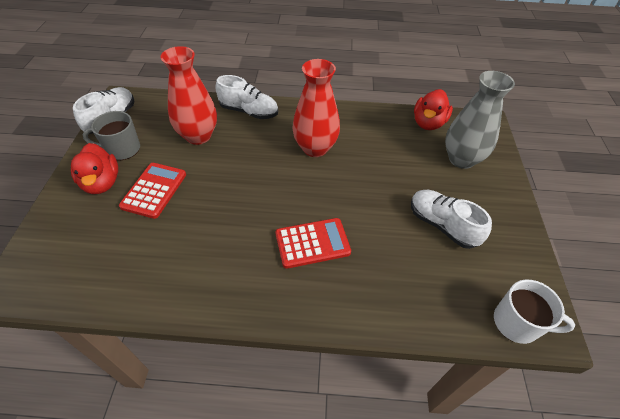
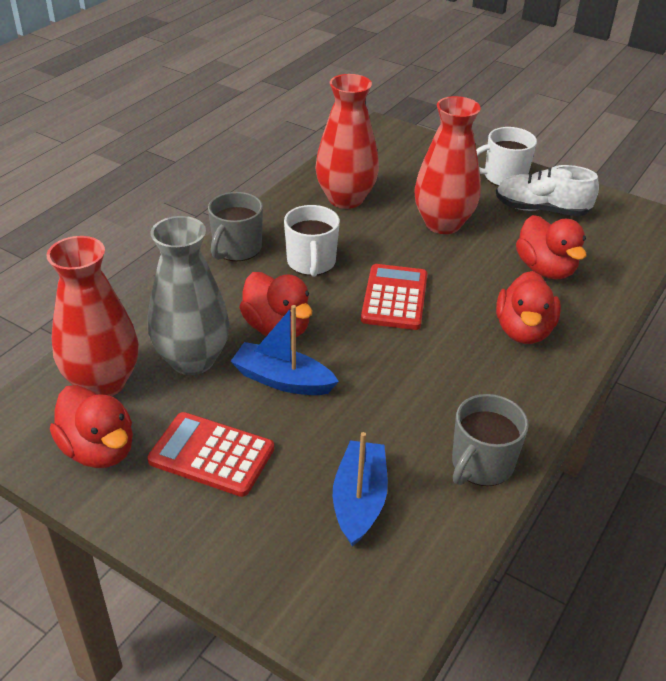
blue boat: none = 0 -> [230,305,339,395] [333,432,388,547] = 2
grey mug: [83,111,140,160] = 1 -> [208,192,263,261] [452,394,529,486] = 2
red duck: [71,143,118,194] [414,89,453,130] = 2 -> [50,385,133,468] [239,272,312,339] [496,271,561,344] [516,215,587,280] = 4
red vase: [161,46,217,145] [292,59,340,157] = 2 -> [46,236,139,396] [315,74,379,209] [414,96,481,234] = 3
white mug: [494,280,575,344] = 1 -> [284,205,340,277] [476,127,537,186] = 2
white shoe: [73,87,135,134] [216,75,278,119] [411,190,492,249] = 3 -> [496,165,599,216] = 1

